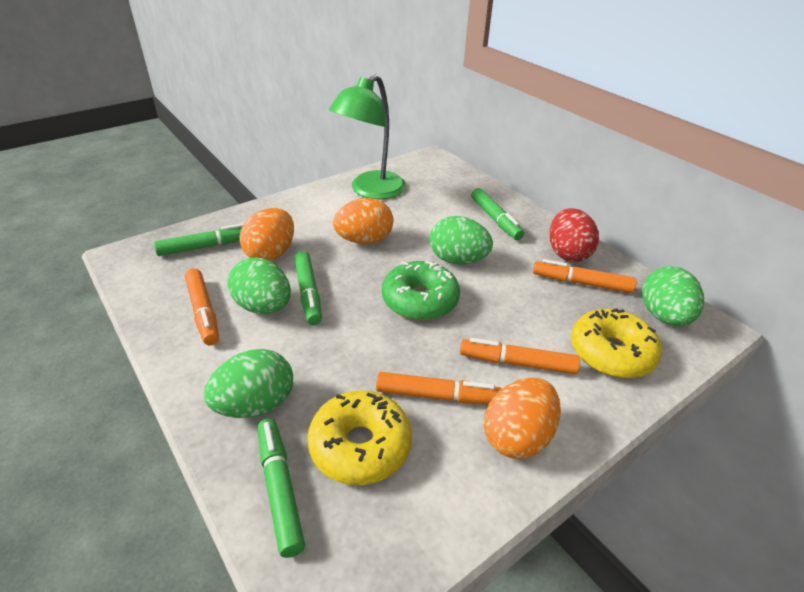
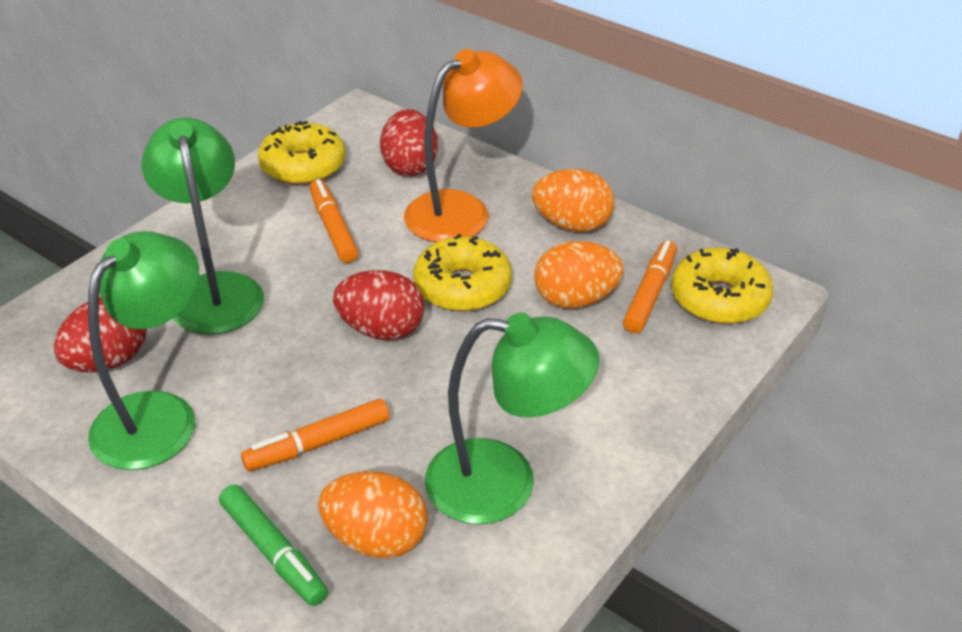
green donut: [382,261,460,321] = 1 -> none = 0
green egg: [204,349,293,418] [228,257,291,314] [430,216,493,264] [642,266,704,326] = 4 -> none = 0
green lamp: [329,74,406,199] = 1 -> [88,232,199,470] [141,118,264,335] [425,312,600,524] = 3
green marker: [154,223,244,256] [258,419,305,558] [294,251,322,325] [471,188,524,240] = 4 -> [219,484,328,606] = 1
orange lamp: none = 0 -> [404,49,523,242] = 1
orange marker: [185,268,219,345] [376,372,502,404] [460,338,580,374] [533,259,637,293] = 4 -> [241,399,390,471] [310,179,359,263] [623,240,677,333] = 3
red egg: [549,208,599,262] = 1 -> [54,297,147,372] [333,270,425,340] [380,109,438,176] = 3
yellow donut: [307,390,412,485] [571,308,662,378] = 2 -> [258,121,346,185] [413,234,512,312] [671,247,773,324] = 3

